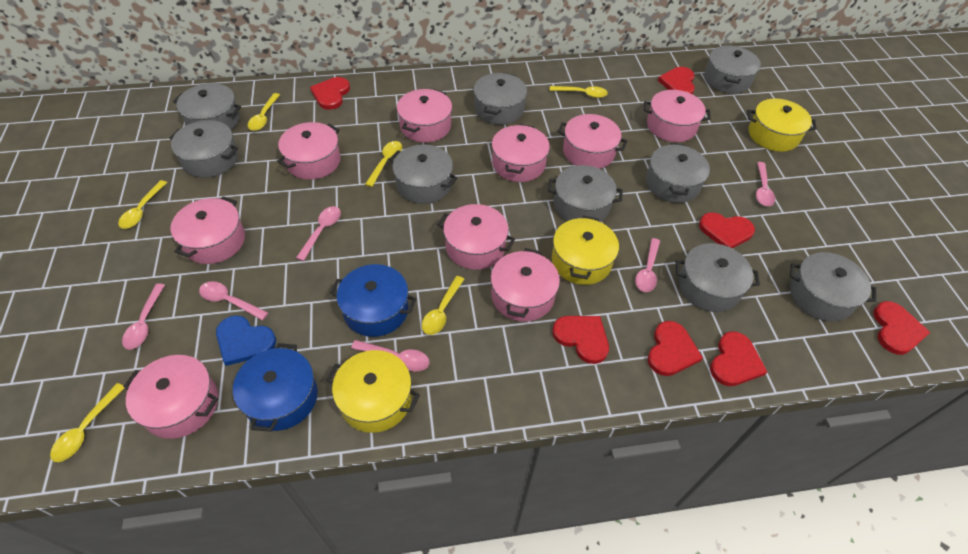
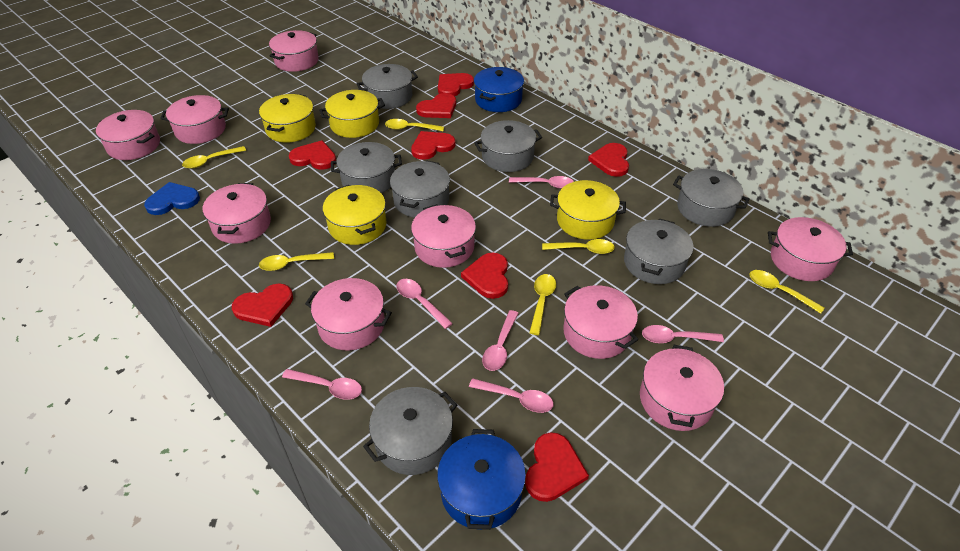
grey pot: [169,120,238,178] [173,83,241,130] [389,144,458,204] [474,73,527,125] [548,165,623,222] [646,143,710,203] [676,243,760,312] [704,45,761,94] [790,252,876,322] = 9 -> [331,142,402,193] [357,64,418,109] [363,387,457,475] [390,160,450,218] [474,120,542,172] [624,219,694,284] [673,169,750,227] = 7
red heart: [310,77,350,110] [552,316,609,364] [648,321,703,376] [658,67,695,94] [699,213,755,248] [710,331,767,386] [873,301,931,355] = 7 -> [232,283,293,327] [289,140,336,170] [411,131,455,160] [416,93,456,118] [438,73,474,96] [461,253,508,299] [525,432,589,502] [588,143,629,177] = 8
yellow pot: [326,350,420,433] [552,216,619,285] [748,98,817,152] = 3 -> [259,94,316,143] [319,90,385,138] [323,185,387,245] [550,180,626,240] = 4

